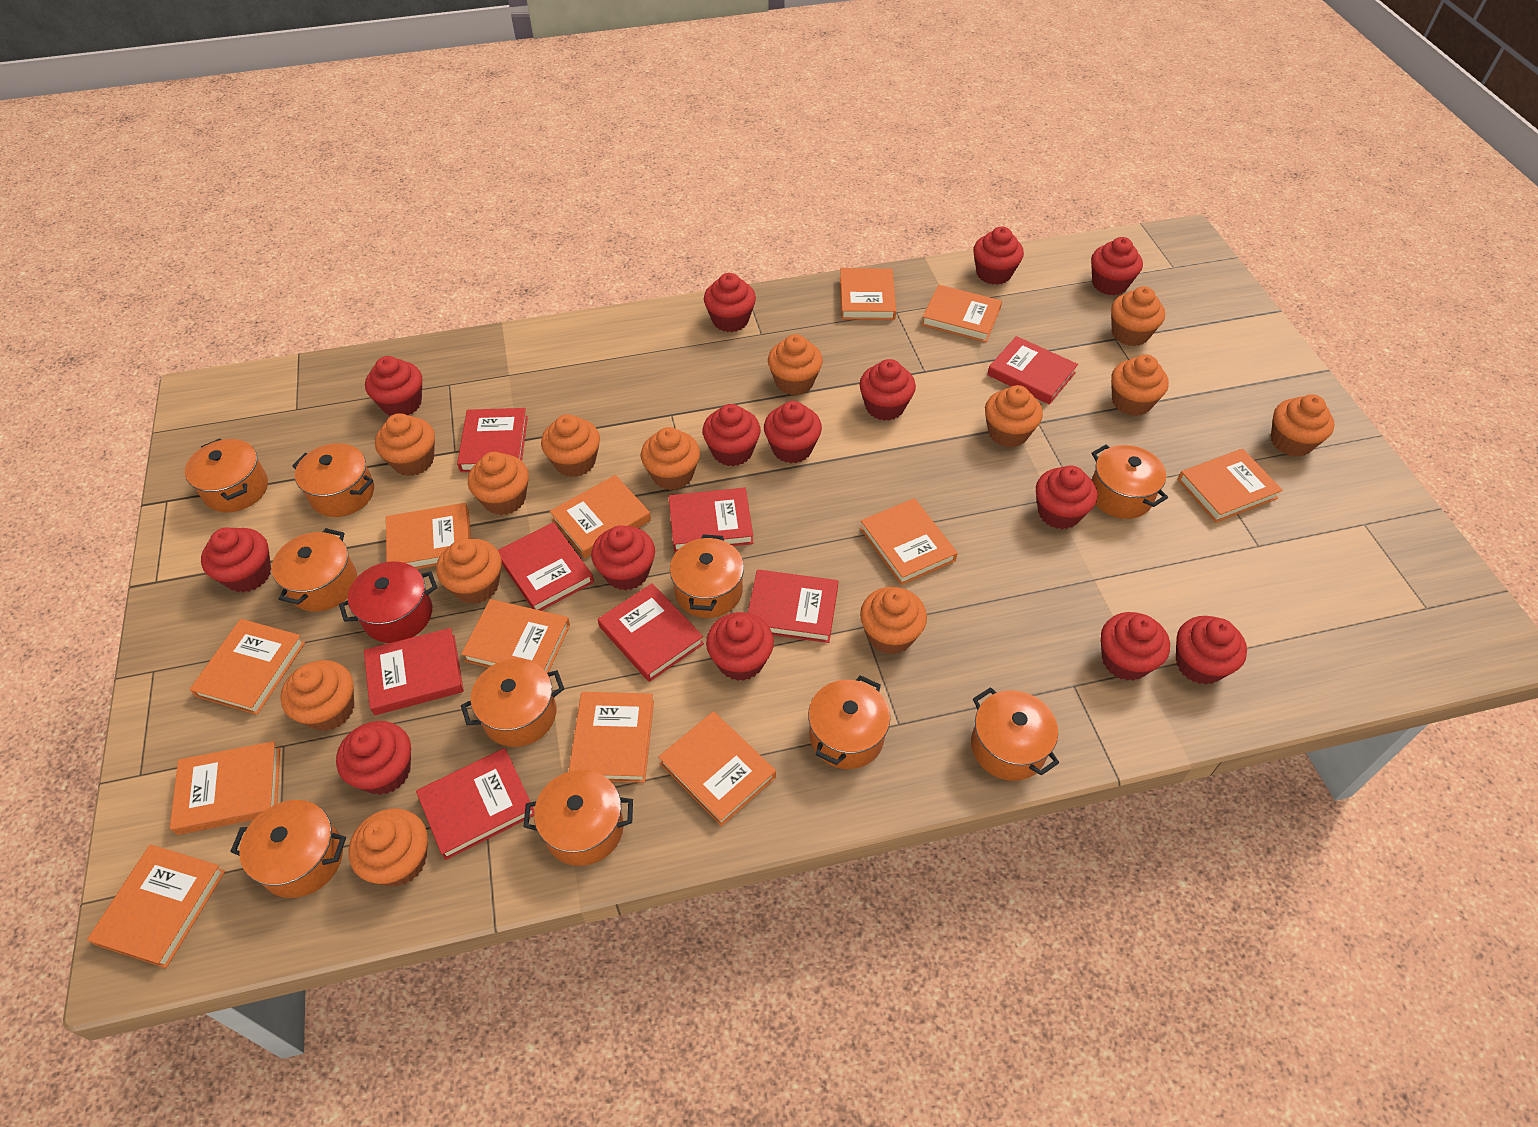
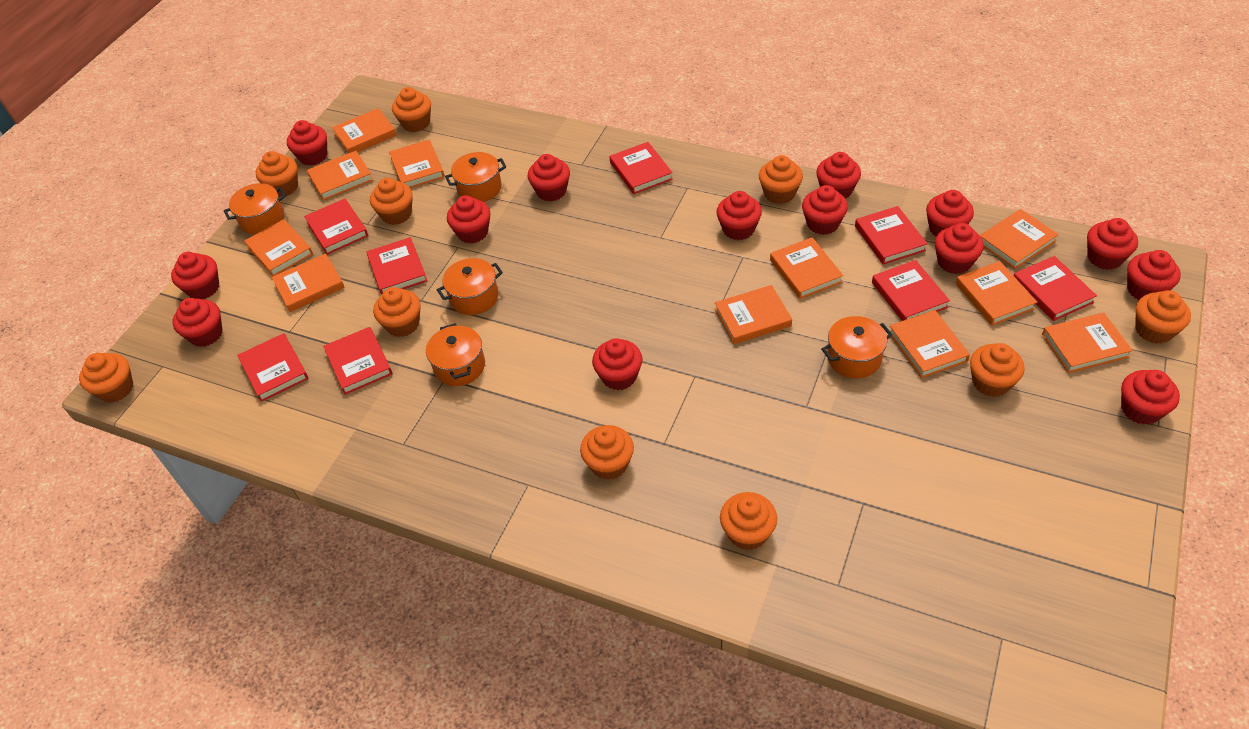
orange book: [87,844,225,968] [170,741,280,835] [190,619,305,715] [386,503,471,569] [461,599,570,673] [550,475,651,558] [568,692,654,783] [658,711,776,826] [840,268,896,320] [860,498,958,585] [922,285,1002,342] [1178,449,1283,522] = 12 -> [244,219,313,276] [272,253,345,312] [307,151,373,200] [332,108,397,153] [389,140,445,188] [715,285,792,344] [770,237,843,299] [890,310,970,378] [956,261,1037,326] [980,209,1059,269] [1042,312,1133,373] = 11
orange cupcake: [280,660,354,731] [349,808,428,886] [375,413,435,476] [436,539,502,604] [468,452,529,515] [541,414,600,477] [641,427,700,490] [768,334,823,395] [860,587,927,654] [985,385,1043,448] [1111,286,1165,346] [1111,355,1169,416] [1271,394,1335,457] = 13 -> [79,353,133,403] [256,151,298,197] [370,178,413,225] [373,287,421,337] [392,87,431,132] [580,425,634,480] [720,492,777,550] [759,155,803,204] [970,343,1025,397] [1135,290,1191,344] = 10
orange pot: [185,439,268,512] [230,800,346,898] [272,528,357,612] [292,443,374,517] [461,659,564,747] [523,770,633,866] [670,534,744,618] [808,675,890,769] [971,687,1059,781] [1092,445,1168,519] = 10 -> [224,183,286,235] [426,323,485,386] [437,258,503,315] [445,152,506,202] [821,316,893,378] = 5
red pot: [339,561,437,643] = 1 -> none = 0

